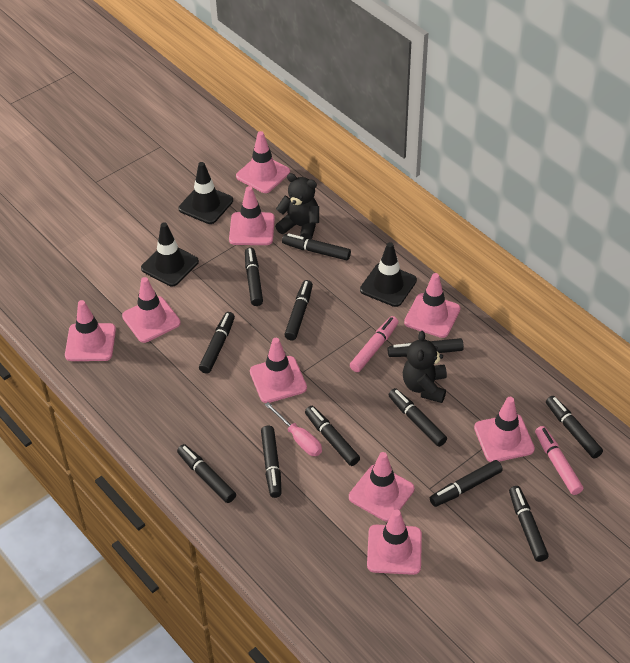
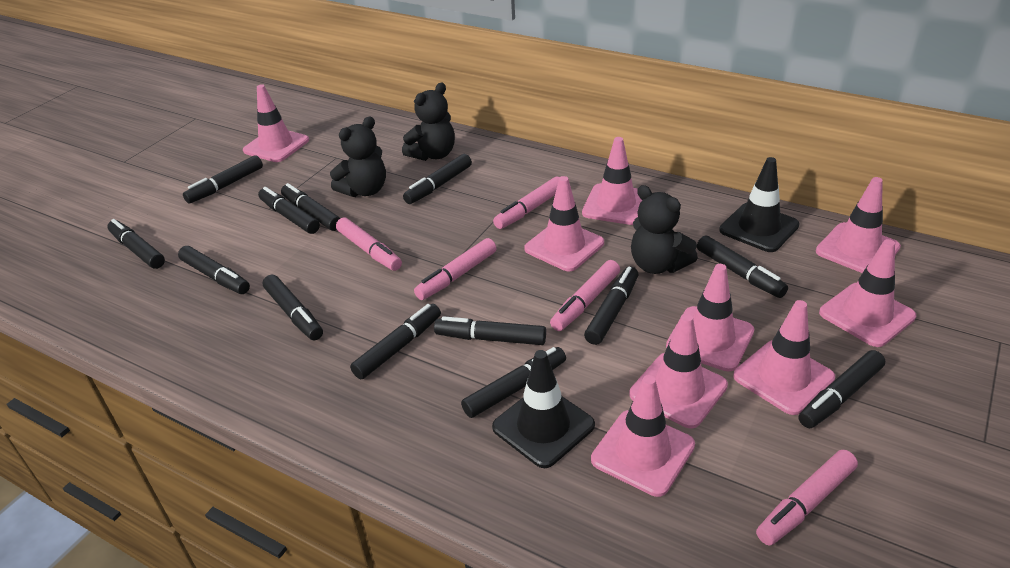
black marker: [177,444,236,503] [199,312,235,374] [245,247,263,306] [261,426,282,498] [282,233,351,260] [284,280,313,340] [305,406,360,466] [388,338,464,357] [388,388,447,447] [430,460,503,507] [509,486,549,562] [546,396,603,459] = 12 -> [107,219,165,269] [178,246,250,294] [183,155,263,204] [258,187,320,234] [262,275,323,340] [281,183,340,231] [350,304,441,379] [403,154,472,204] [434,316,546,345] [461,347,566,418] [584,266,638,345] [697,235,788,298] [799,350,885,428] = 13
black teddy bear: [275,173,319,239] [403,331,447,403] = 2 -> [330,116,386,197] [402,83,455,161] [631,185,698,274] = 3
black traffic cone: [141,222,199,287] [179,162,233,224] [360,242,417,307] = 3 -> [492,350,595,468] [719,157,800,252] = 2
pink marker: [350,316,399,372] [535,426,583,495] = 2 -> [336,217,402,271] [414,238,496,300] [493,177,560,229] [550,260,620,331] [756,450,858,546] = 5
pink screwdriver: [264,402,322,456] = 1 -> none = 0

